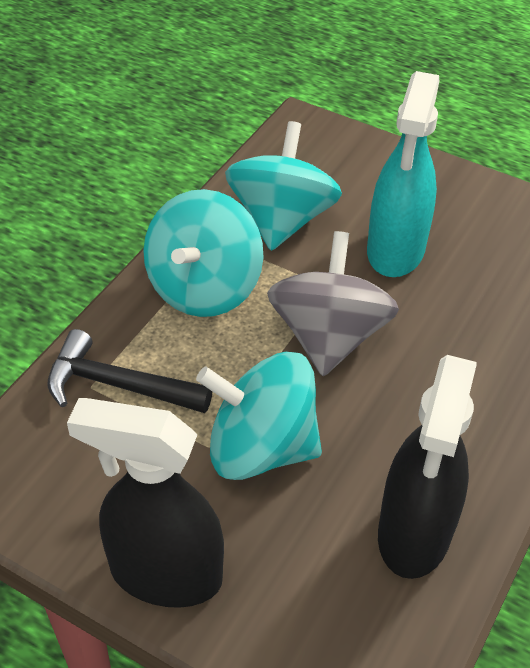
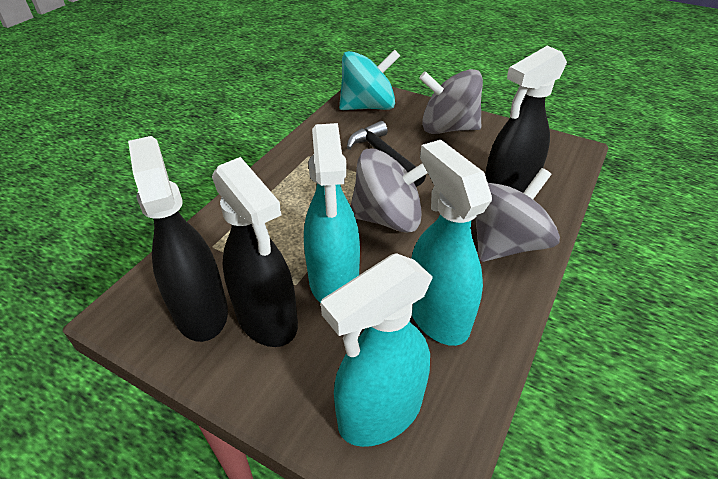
black spray bottle: [67,398,224,608] [378,355,477,579] = 2 -> [128,136,228,342] [212,157,298,347] [485,46,567,193] = 3
grey spinning top: [267,231,399,376] = 1 -> [351,148,428,233] [419,69,483,134] [475,168,560,262] = 3
turquoise spinning top: [143,189,264,317] [196,352,322,480] [225,121,342,251] = 3 -> [339,50,400,110] = 1
turquoise spray bottle: [367,71,439,277] = 1 -> [304,123,360,303] [321,253,433,447] [411,140,492,346] = 3

